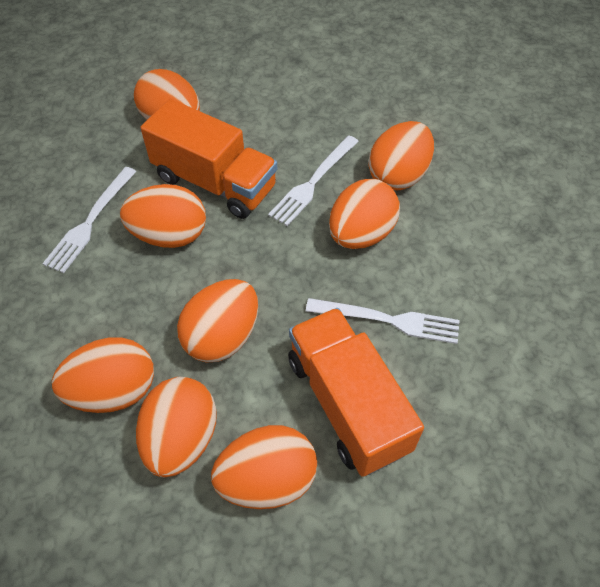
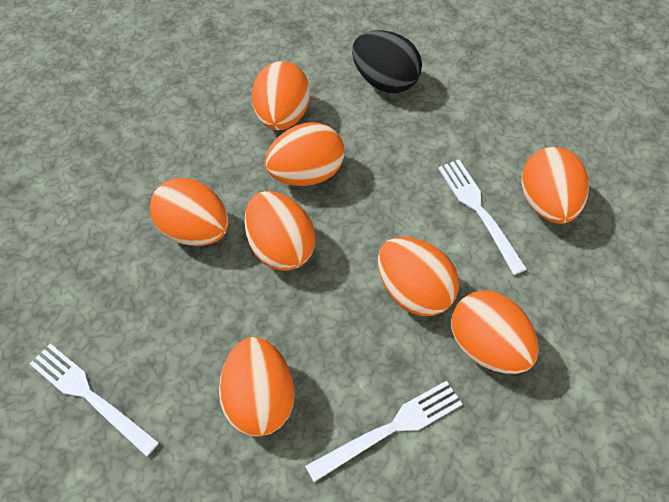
black egg: none = 0 -> [352,30,422,93] = 1
orange truck: [141,99,277,219] [288,308,424,477] = 2 -> none = 0

